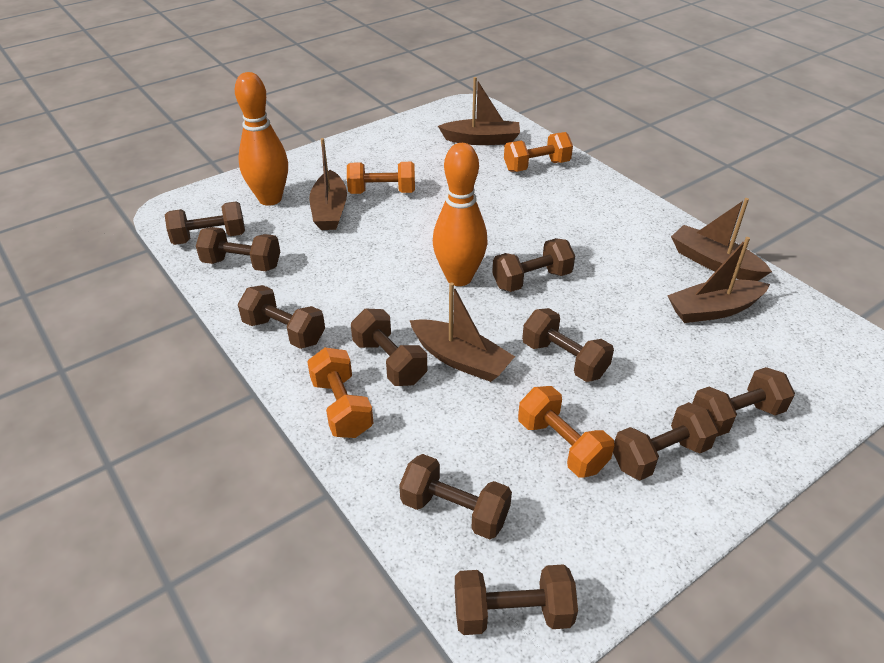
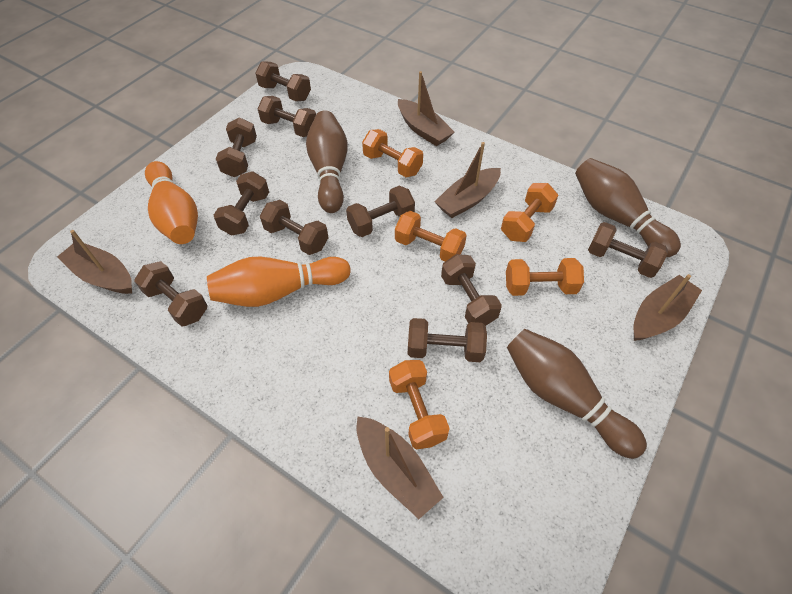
brown bowling pin: none = 0 -> [306,111,348,213] [507,329,647,459] [575,158,681,257] = 3
orange dumbbell: [307,347,373,438] [347,162,415,194] [504,132,573,172] [518,386,615,478] = 4 -> [362,129,423,177] [389,360,450,449] [395,211,467,261] [501,183,558,242] [506,258,584,296] = 5

